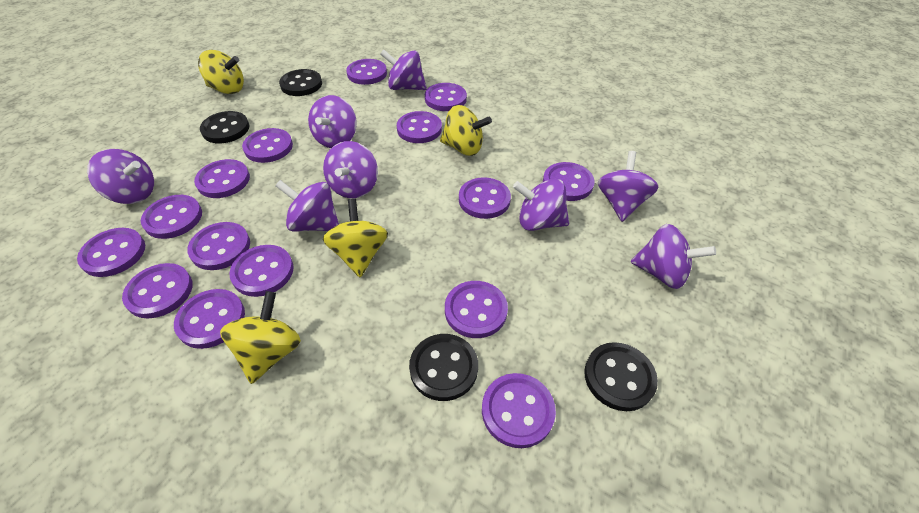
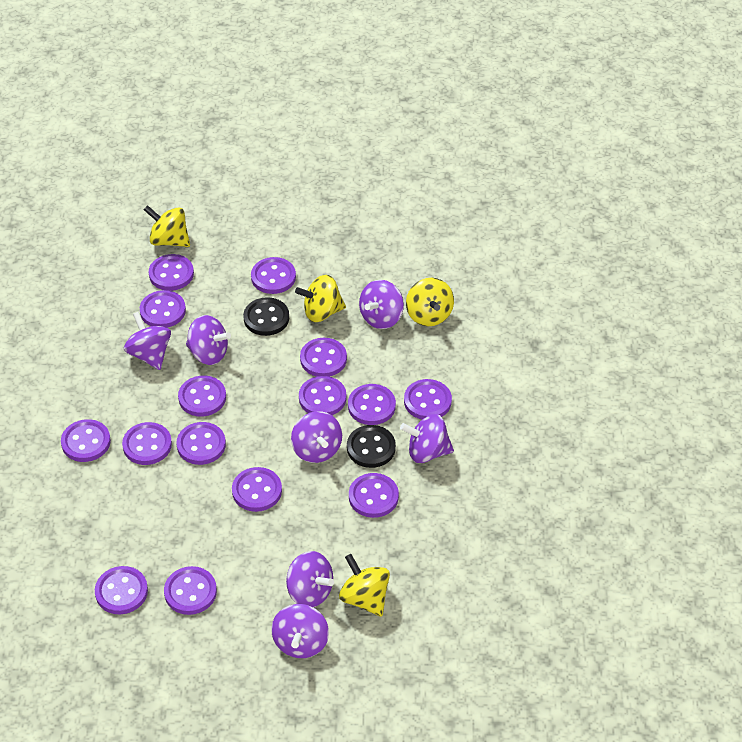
black button: [200,111,249,143] [279,69,322,96] [409,334,478,401] [584,342,658,411] = 4 -> [243,297,289,336] [347,425,396,468] = 2
purple spinning top: [87,149,154,204] [275,180,339,231] [308,95,357,148] [323,141,378,198] [380,49,427,90] [513,179,569,231] [598,151,659,222] [631,224,716,289] = 8 -> [124,311,171,370] [186,315,231,365] [271,604,329,658] [286,551,334,607] [291,411,342,463] [359,280,404,329] [400,414,454,463] = 7

